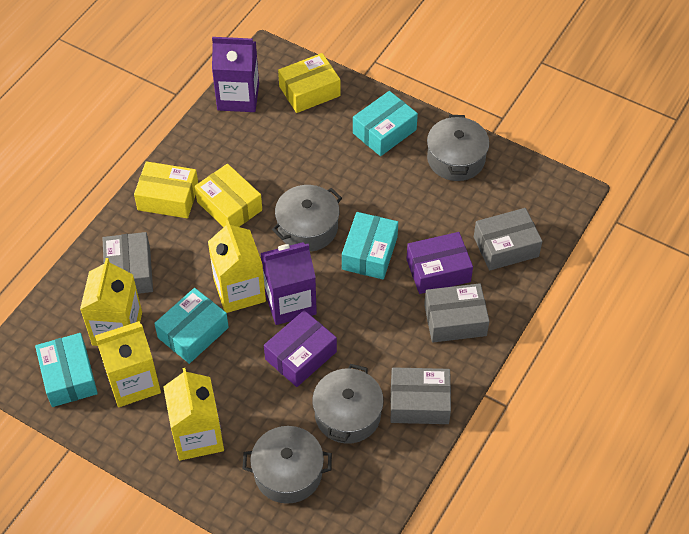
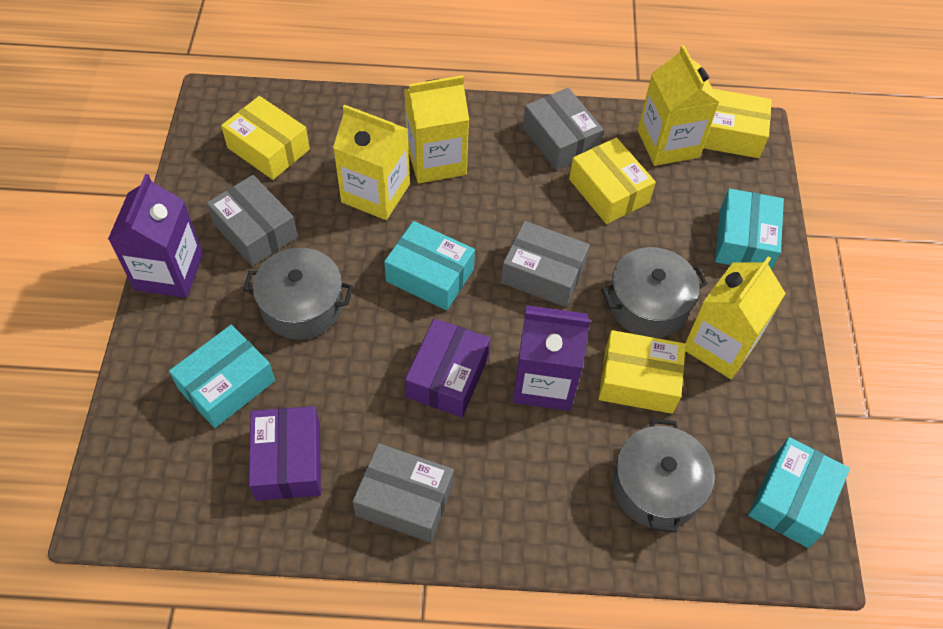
grey pot: [243,426,332,504] [272,185,342,252] [312,364,384,444] [427,115,489,181] = 4 -> [243,248,353,340] [601,247,707,338] [613,419,715,532] = 3
yellow box: [134,161,198,218] [195,164,262,227] [278,53,340,113] = 3 -> [221,96,310,180] [569,138,656,224] [599,330,686,414] [703,89,772,158] = 4

